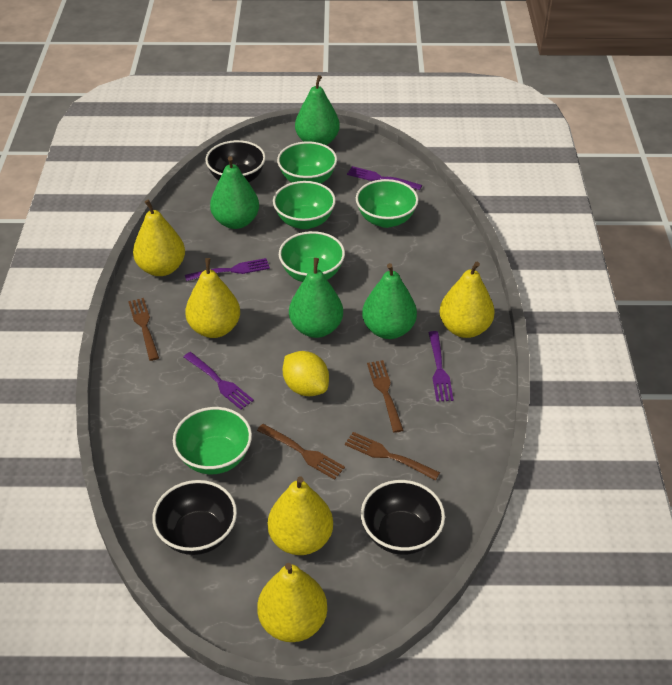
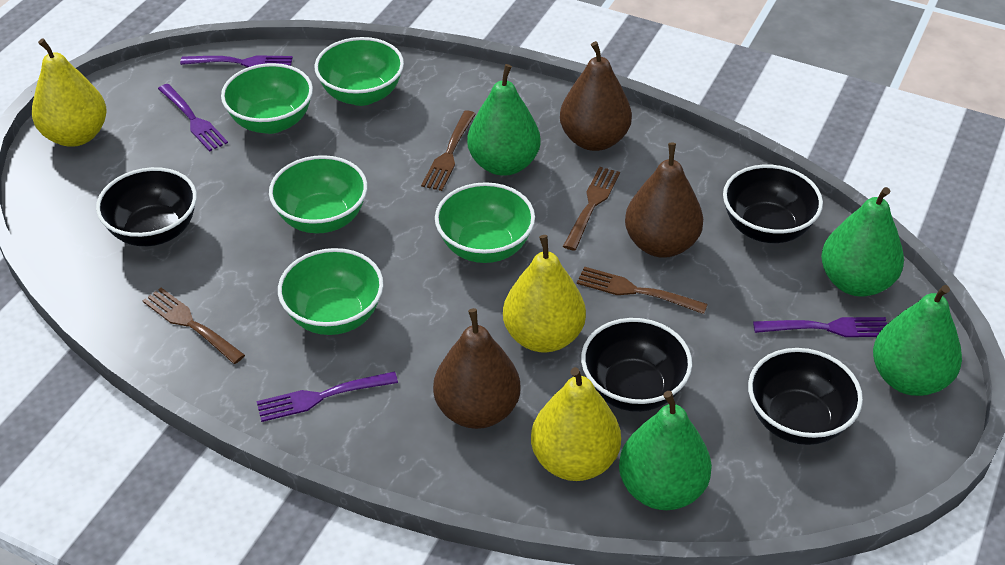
black bowl: [152,480,237,555] [205,140,266,182] [361,480,445,555] = 3 -> [96,167,197,246] [581,318,692,412] [723,165,823,243] [748,348,863,445] = 4
brown pear: none = 0 -> [433,308,520,429] [560,41,632,151] [625,143,703,258] = 3
yellow lemon: [283,351,329,396] = 1 -> none = 0
yellow pear: [133,200,185,276] [185,258,240,338] [257,563,327,642] [268,476,333,555] [439,262,495,338] = 5 -> [32,38,107,147] [503,235,586,353] [531,367,621,481] = 3

